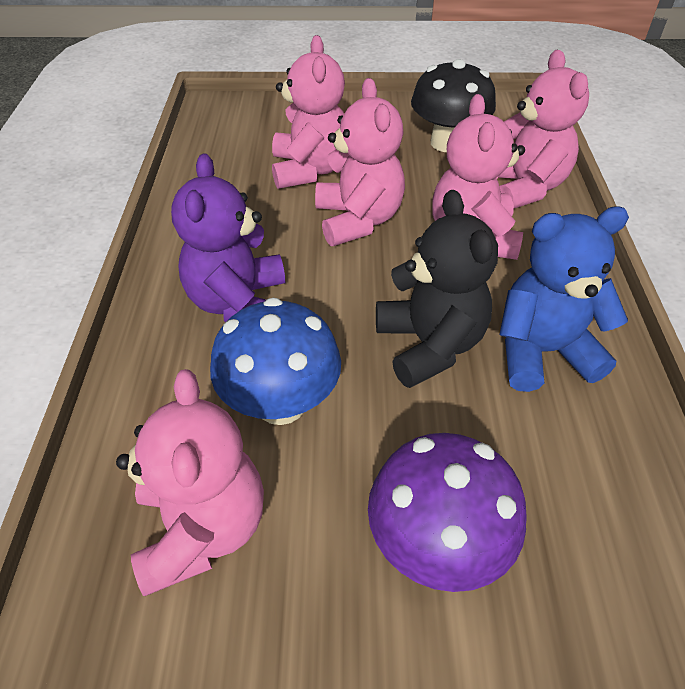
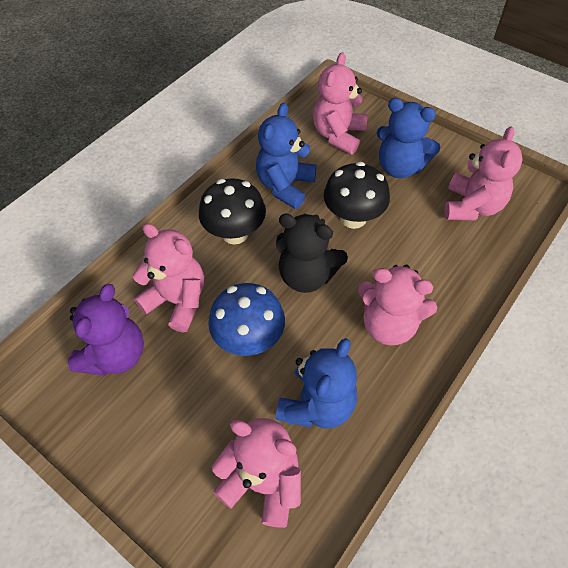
black mushroom: [411,59,496,152] = 1 -> [199,178,266,244] [324,162,390,229] = 2
blue teddy bear: [499,206,629,392] = 1 -> [256,103,316,209] [276,338,357,428] [377,98,440,178] = 3
purple mushroom: [368,433,527,592] = 1 -> none = 0

